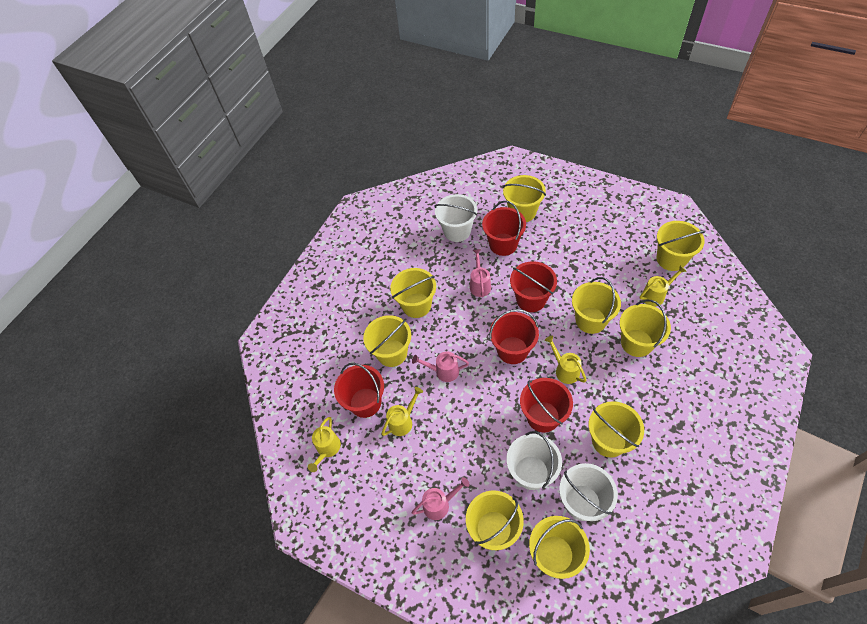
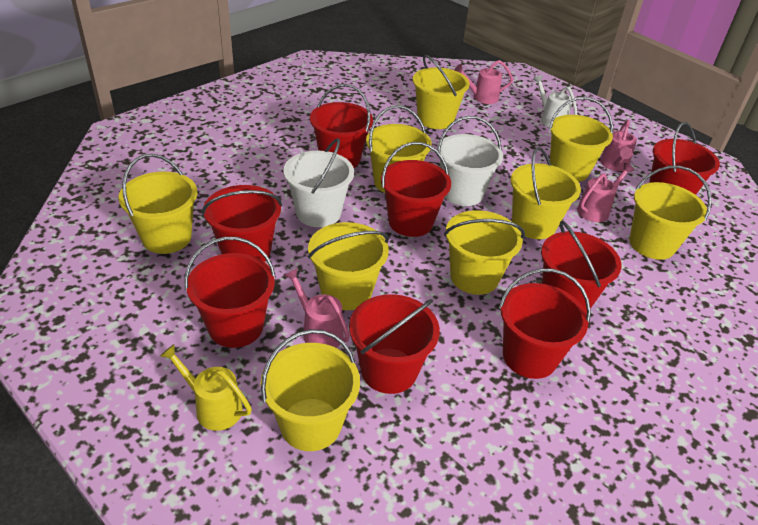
pink watering can: [412,351,469,382] [412,477,470,520] [470,249,491,297] = 3 -> [284,268,350,348] [454,60,513,104] [577,163,634,222] [600,120,637,171] = 4
red bucket: [334,363,384,418] [482,201,526,256] [489,309,539,364] [510,261,557,312] [520,378,573,433] = 5 -> [185,237,276,348] [202,185,282,262] [310,84,373,168] [349,294,440,394] [381,142,451,237] [499,268,591,379] [541,221,622,313] [649,122,720,195] = 8
white bucket: [434,194,478,242] [506,431,562,490] [559,463,618,521] = 3 -> [283,138,354,227] [437,116,503,206] = 2
white watering can: none = 0 -> [533,75,577,128] = 1
yellow watering can: [308,417,341,472] [382,387,423,436] [545,336,587,384] [640,265,687,306] = 4 -> [160,344,252,431] = 1

